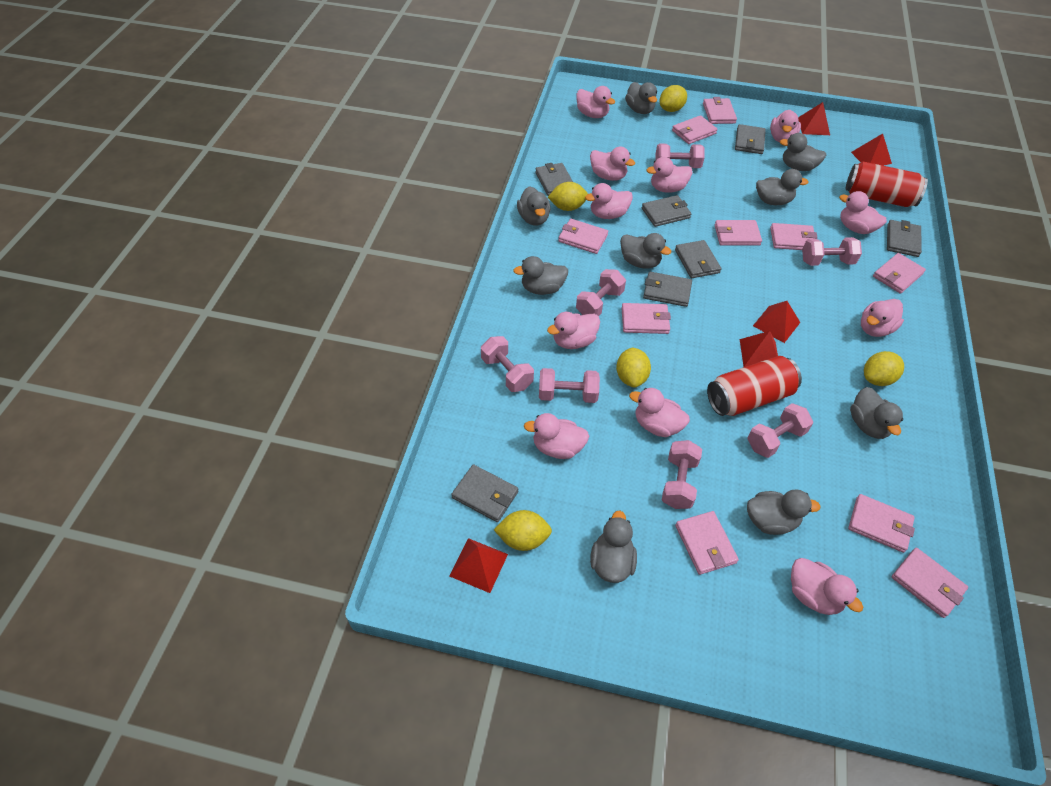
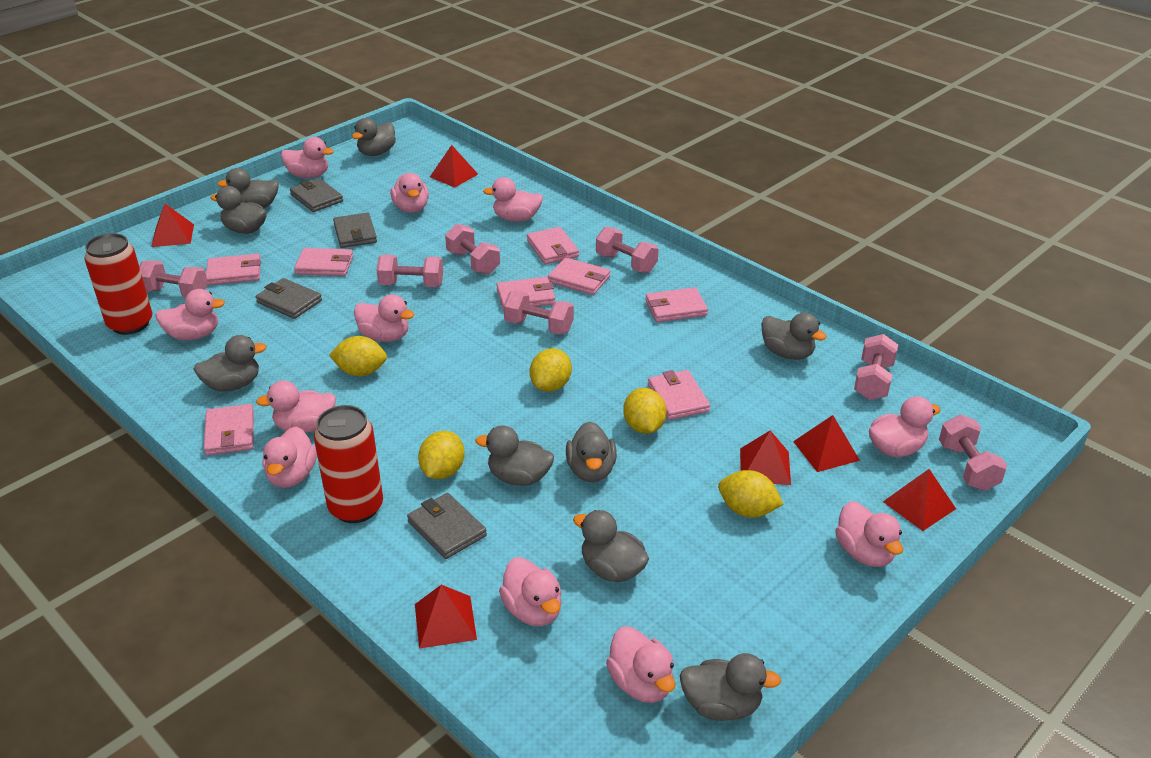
grey wallet: [451,464,518,522] [535,163,573,196] [642,195,691,227] [643,272,692,307] [675,240,721,278] [735,124,766,154] [887,220,922,257] = 7 -> [256,278,322,319] [290,178,343,212] [333,213,377,248] [407,493,487,559] = 4
pink wallet: [558,219,608,254] [621,303,671,334] [672,115,718,144] [675,511,739,575] [703,97,737,124] [715,220,762,246] [770,223,818,250] [848,494,915,553] [873,253,926,294] [892,548,968,618] = 10 -> [204,404,254,456] [206,254,261,285] [294,248,353,276] [496,277,555,310] [527,227,579,264] [548,257,610,295] [645,287,708,322] [648,370,710,420] = 8
red pyramid: [449,538,508,593] [740,331,778,367] [753,301,800,343] [798,102,830,135] [851,134,892,166] = 5 -> [151,204,194,247] [415,585,477,649] [430,145,478,188] [740,430,791,485] [793,415,860,472] [883,469,956,531] = 6

